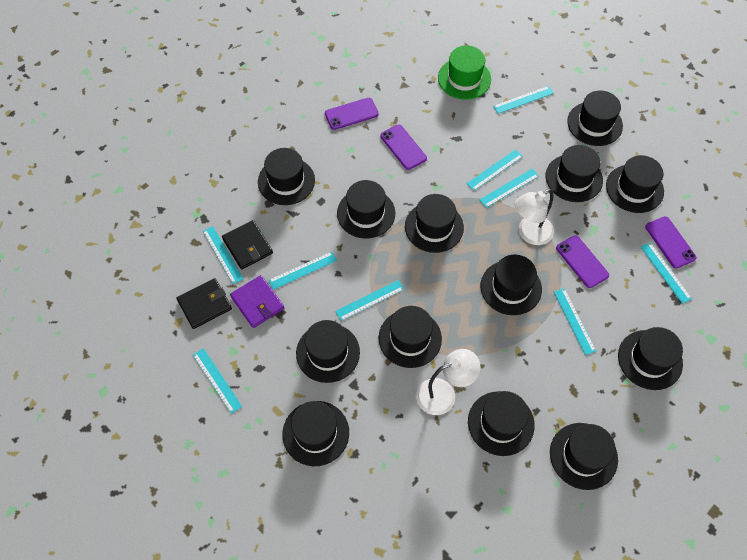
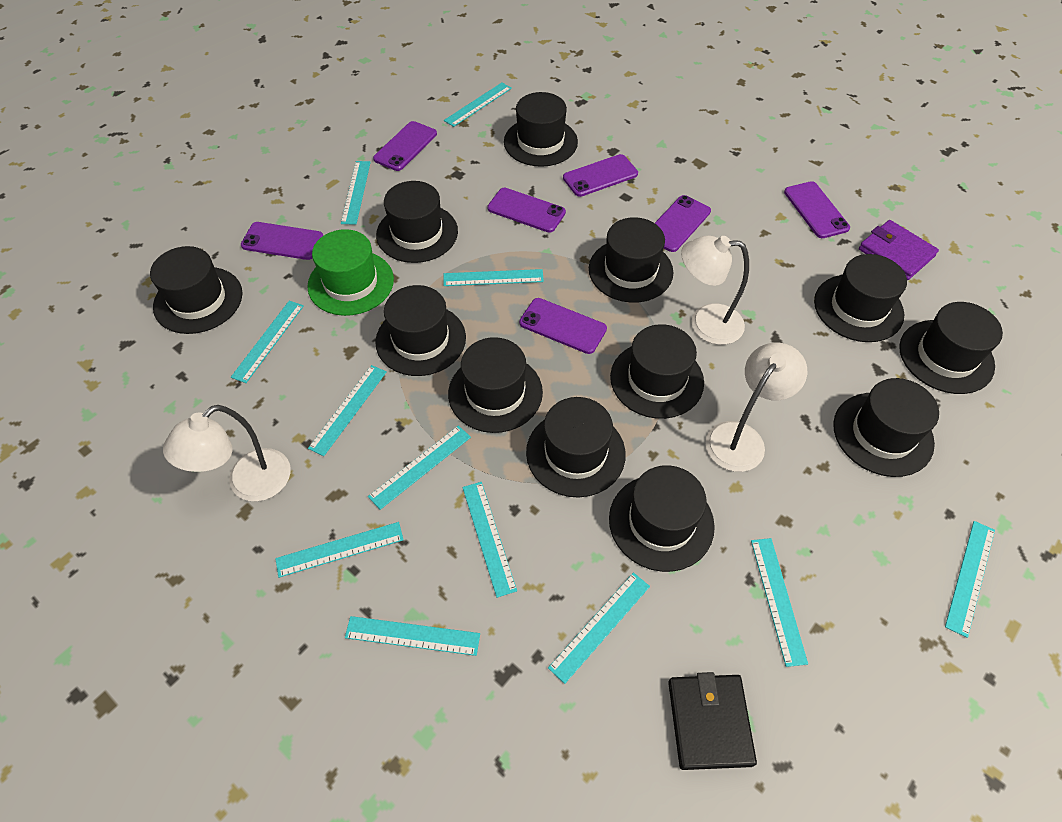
black hat: [258,148,315,205] [282,401,349,466] [296,320,360,383] [337,180,395,239] [379,306,442,368] [405,194,464,253] [468,391,535,456] [481,255,542,315] [546,145,603,202] [550,423,618,490] [567,90,623,146] [606,155,664,213] [618,327,683,390] = 13 -> [150,246,243,334] [375,285,466,376] [376,181,458,263] [448,337,543,433] [504,92,578,167] [526,397,626,497] [589,217,673,303] [609,465,715,572] [610,324,704,419] [814,254,907,342] [833,378,939,477] [899,302,1003,394] = 12
black wallet: [177,278,232,329] [222,220,273,269] = 2 -> [668,672,757,770] = 1
purple phone: [325,98,379,130] [380,124,427,170] [556,235,609,288] [645,216,696,268] = 4 -> [241,222,323,260] [373,121,437,171] [487,188,566,233] [519,298,607,354] [563,154,638,197] [655,195,711,252] [784,181,850,238] = 7
turquoise ruler: [193,348,242,414] [203,226,244,284] [268,252,337,290] [335,280,404,321] [467,149,523,191] [480,169,539,208] [493,86,554,114] [554,288,596,355] [641,243,692,304] = 9 -> [231,301,304,383] [275,522,404,578] [308,365,387,456] [341,161,371,225] [345,616,480,656] [368,425,471,510] [443,269,544,286] [444,83,512,127] [462,482,517,598] [548,572,650,684] [751,538,808,667] [945,521,995,638] = 12
white lamp: [416,349,481,415] [515,189,554,245] = 2 -> [163,405,291,501] [681,235,749,345] [706,343,807,472] = 3

